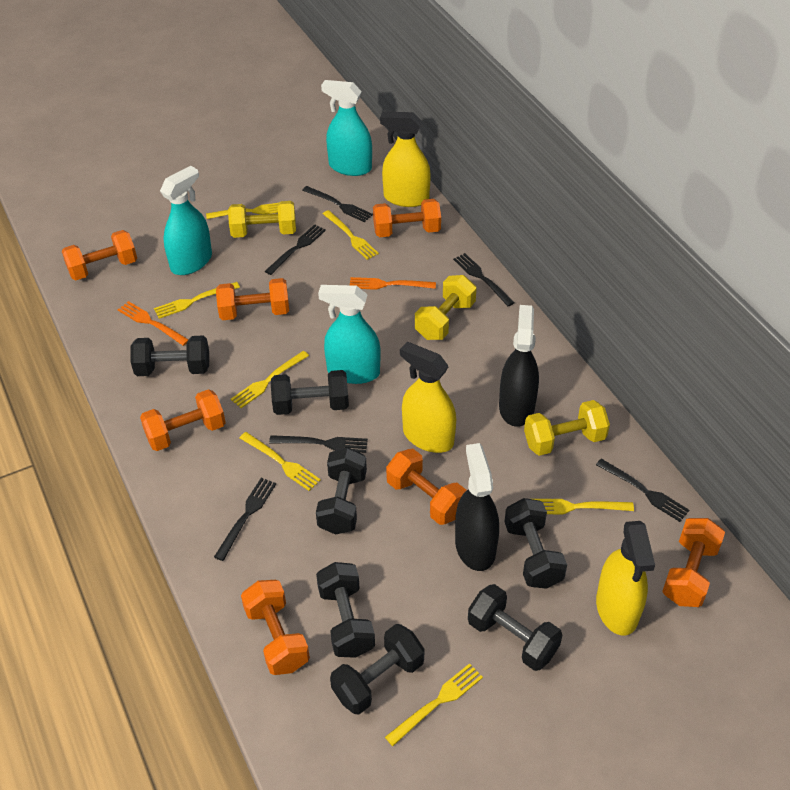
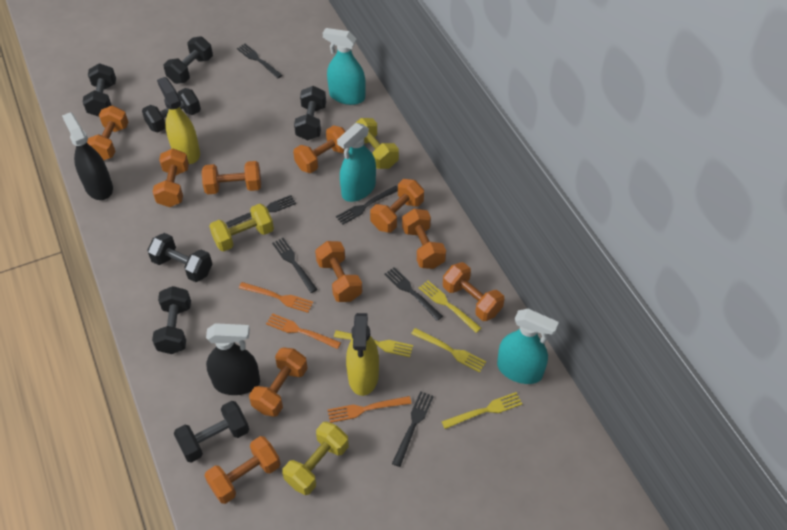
orange dumbbell: [62,230,137,280] [140,389,226,451] [216,278,289,320] [241,580,310,675] [373,199,441,237] [386,449,467,525] [662,518,725,607] = 7 -> [87,106,129,161] [153,148,189,207] [202,161,261,194] [204,436,281,504] [249,348,308,417] [293,125,346,173] [315,241,362,302] [370,179,424,233] [402,209,446,269] [443,262,504,321] = 10
orange fork: [118,301,189,346] [350,277,436,290] = 2 -> [239,282,313,313] [266,313,341,349] [328,396,412,423] = 3
yellow fork: [154,282,240,319] [206,203,279,219] [231,351,309,408] [240,432,321,491] [323,210,379,260] [385,663,483,746] [533,499,634,515] = 7 -> [334,330,413,357] [411,328,486,372] [419,280,481,333] [441,392,522,429] = 4
yellow spray bottle: [380,112,431,207] [400,342,456,453] [596,521,655,636] = 3 -> [157,77,200,164] [346,313,379,396] = 2

